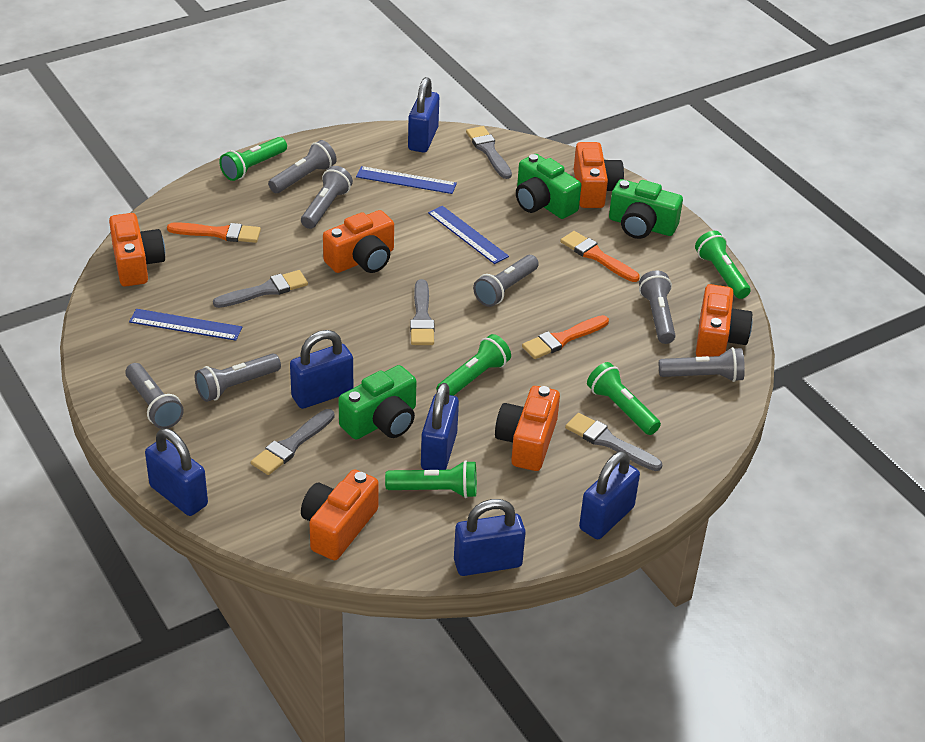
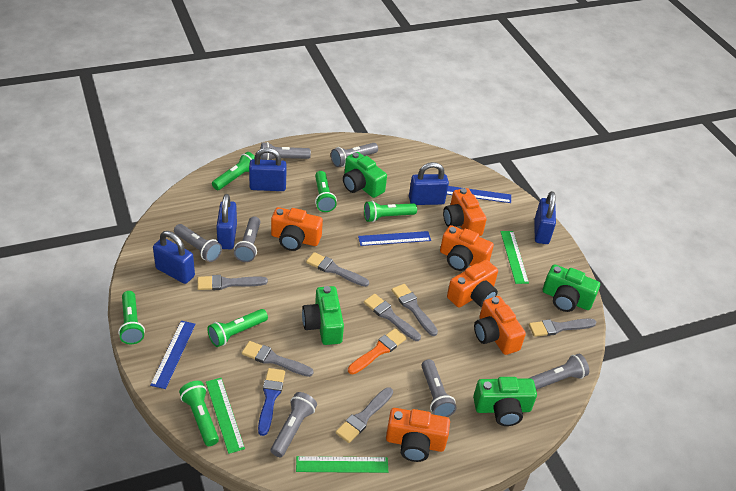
blue brush: none = 0 -> [258,368,285,436] = 1
blue padlock: [145,428,208,516] [290,330,353,409] [408,77,439,153] [421,383,459,470] [454,499,526,576] [579,451,640,539] = 6 -> [153,231,195,284] [216,194,237,249] [249,147,287,191] [409,162,449,205] [535,191,556,244] = 5
green camera: [339,365,417,440] [516,154,581,219] [609,179,683,239] = 3 -> [302,286,344,345] [343,152,387,198] [473,377,537,426] [543,264,600,312] = 4
green flashlight: [219,137,287,181] [385,460,477,498] [436,334,511,396] [587,362,661,435] [695,231,751,299] = 5 -> [118,291,145,345] [179,381,219,446] [207,309,268,347] [212,152,255,190] [315,171,337,212] [364,201,417,222] = 6
green ruler: none = 0 -> [206,378,245,454] [296,456,388,473] [501,231,529,284] = 3
grey brush: [213,270,308,308] [251,409,335,475] [410,279,434,345] [466,126,512,179] [565,413,662,471] = 5 -> [198,275,268,290] [242,341,314,377] [306,252,369,287] [336,387,393,443] [364,294,421,341] [392,284,438,336] [529,318,597,337] = 7
orange brush: [167,222,261,243] [522,315,609,359] [561,231,640,282] = 3 -> [348,328,407,374] = 1

